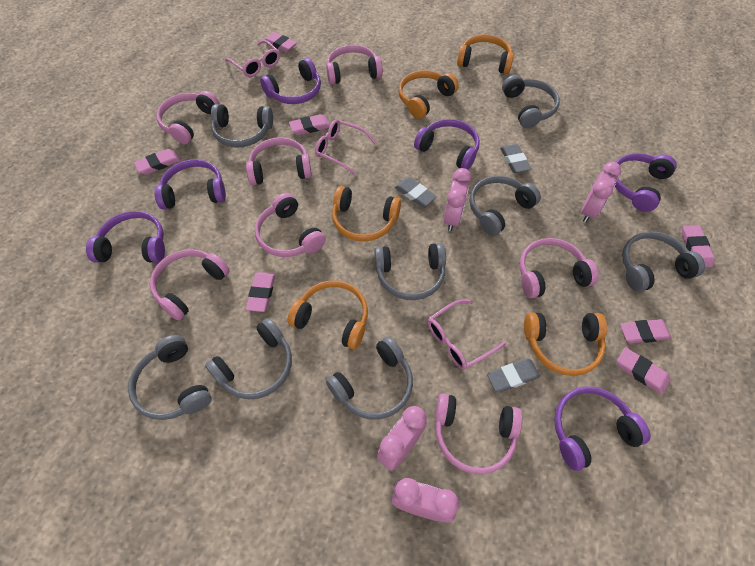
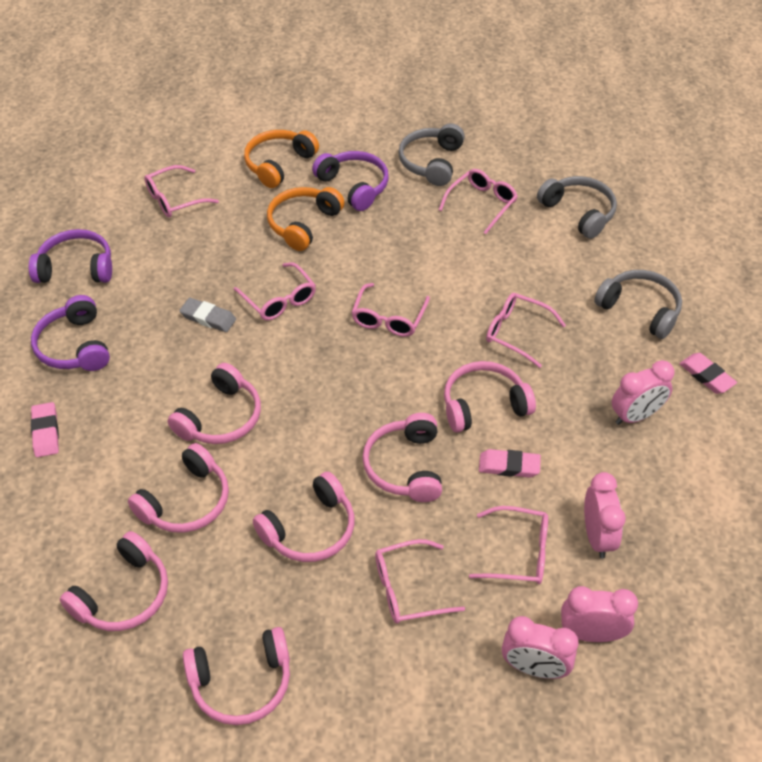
grey eraser: [395,177,437,207] [487,359,540,392] [500,144,531,173] = 3 -> [179,298,236,332] = 1
grey headphones: [128,335,212,420] [205,318,292,399] [211,104,273,148] [326,337,413,419] [375,243,446,300] [470,176,541,236] [502,75,560,128] [622,231,705,292] = 8 -> [398,123,465,186] [537,176,617,239] [594,270,682,339] = 3
orange headphones: [287,280,368,350] [332,186,401,241] [398,70,459,119] [457,34,514,74] [524,312,607,376] = 5 -> [244,130,319,188] [267,187,345,251] = 2
pink eraser: [134,149,180,175] [246,272,275,312] [265,32,297,52] [289,114,330,135] [617,347,670,395] [620,319,671,344] [682,225,715,267] = 7 -> [31,402,59,457] [479,449,541,478] [679,353,737,394] = 3
pink glasses: [225,40,280,77] [315,119,376,175] [428,300,506,370] = 3 -> [144,165,219,217] [233,262,316,321] [351,283,430,337] [375,539,465,624] [439,169,518,234] [469,506,548,584] [486,293,566,368] = 7
purple headphones: [86,211,165,263] [154,159,226,210] [260,58,321,104] [414,119,480,170] [554,386,650,471] [615,153,677,212] = 6 -> [29,229,112,283] [31,295,110,371] [312,151,389,211] = 3

